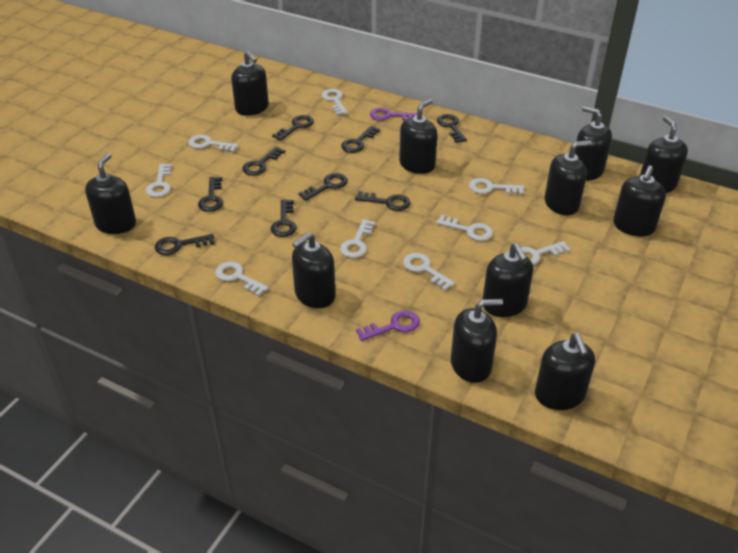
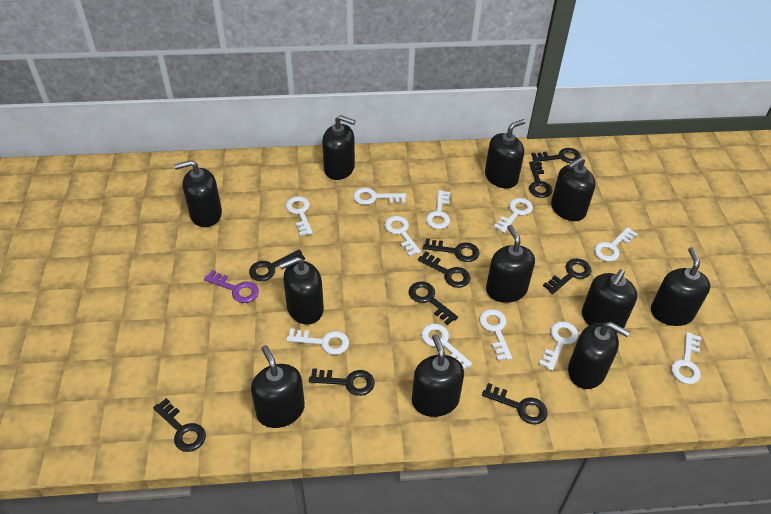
black key: [155,234,215,255] [198,177,223,212] [242,147,285,176] [271,200,297,237] [272,115,314,141] [298,173,348,201] [341,126,381,153] [355,191,411,211] [437,114,467,143] = 9 -> [153,398,206,452] [249,250,305,281] [309,368,375,396] [409,281,458,325] [418,252,471,288] [423,238,480,262] [482,383,548,424] [529,162,552,198] [531,148,581,163] [543,259,592,294] = 10
purple key: [356,310,420,341] [370,108,417,121] = 2 -> [204,270,259,303] = 1
white key: [146,164,172,197] [188,135,238,152] [215,262,269,296] [322,89,348,115] [340,219,375,258] [403,253,455,291] [436,215,493,241] [469,178,524,195] [521,241,571,265] = 9 -> [286,196,313,236] [286,328,349,355] [353,188,406,205] [384,216,421,256] [421,323,472,369] [426,190,451,229] [479,309,512,361] [494,198,533,233] [539,321,578,371] [594,227,638,261] [671,332,701,384] = 11

